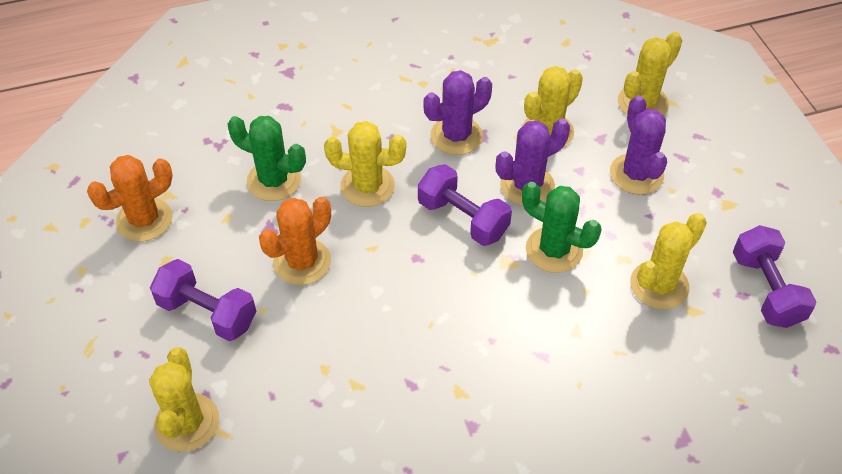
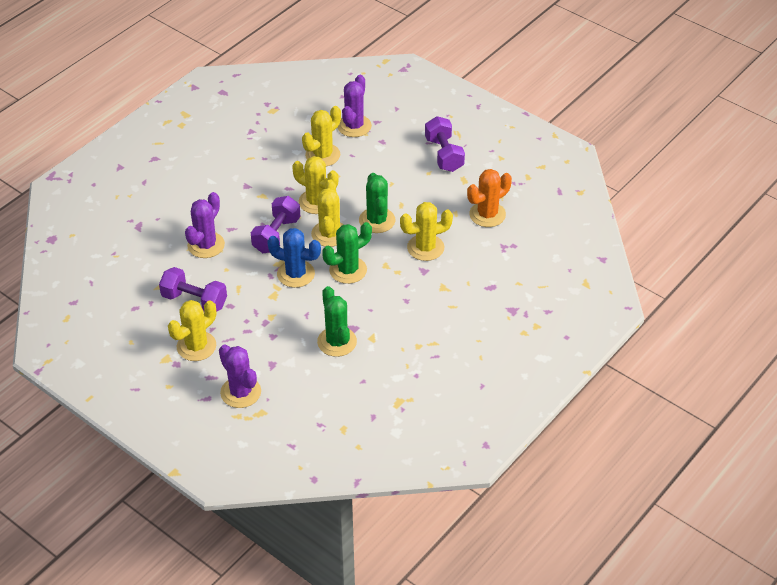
blue cactus: none = 0 -> [267,228,321,288] = 1
green cactus: [227,116,306,201] [522,182,602,273] = 2 -> [317,286,357,357] [322,222,372,284] [359,173,396,233] = 3
orange cactus: [87,155,173,242] [259,197,331,285] = 2 -> [467,169,512,227] = 1

